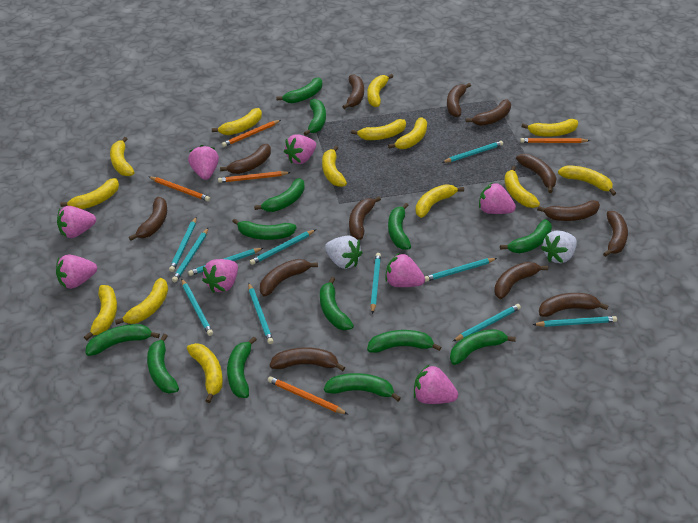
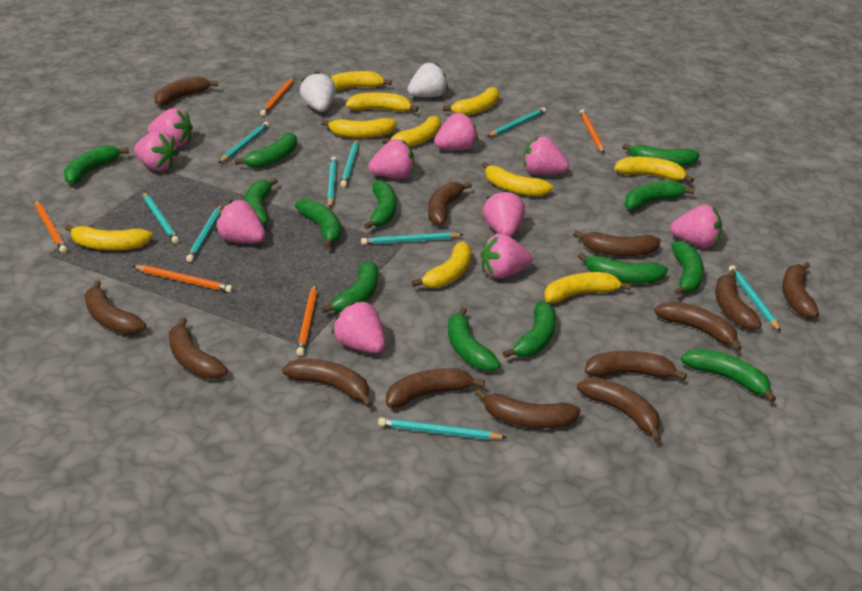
pink strawberry: [56,254,97,289] [57,206,96,238] [188,145,219,180] [202,259,238,293] [284,134,316,164] [385,253,425,287] [414,365,458,404] [479,182,516,214] = 8 -> [134,131,179,171] [147,108,193,147] [215,200,266,243] [332,301,386,353] [368,139,415,178] [434,113,478,150] [481,234,532,279] [483,189,525,237] [524,136,569,175] [670,205,722,247] = 10
turquoise pencil: [169,217,197,272] [172,228,208,282] [181,278,213,336] [188,248,263,276] [248,283,274,344] [250,230,315,265] [370,253,381,314] [425,258,497,282] [442,141,503,163] [453,304,521,341] [533,316,617,327] = 11 -> [143,192,179,244] [186,204,222,262] [219,122,269,163] [327,157,337,208] [340,139,359,187] [361,232,464,245] [378,418,507,440] [487,107,546,137] [729,265,781,332] = 9
yellow banana: [60,178,119,209] [84,285,117,340] [110,137,135,176] [115,278,168,325] [187,343,223,403] [212,108,262,135] [322,146,347,187] [351,119,406,140] [367,74,393,107] [388,117,427,149] [415,184,464,218] [504,166,540,208] [522,119,578,137] [558,165,616,196] = 14 -> [65,224,153,250] [321,118,397,138] [330,71,392,91] [346,92,419,112] [382,116,441,147] [411,241,472,288] [443,87,499,115] [482,162,553,197] [544,272,631,303] [614,157,694,183] = 10

